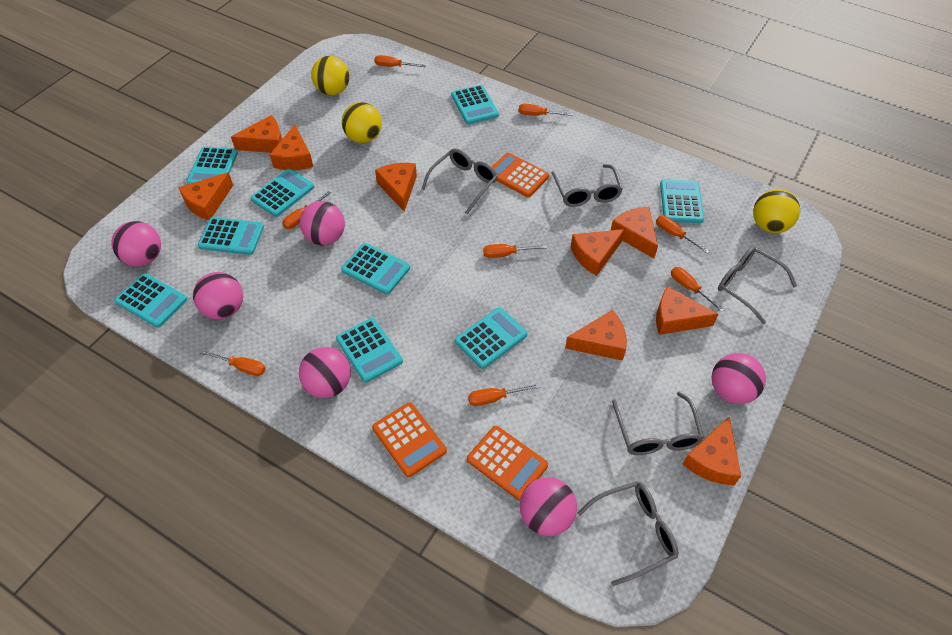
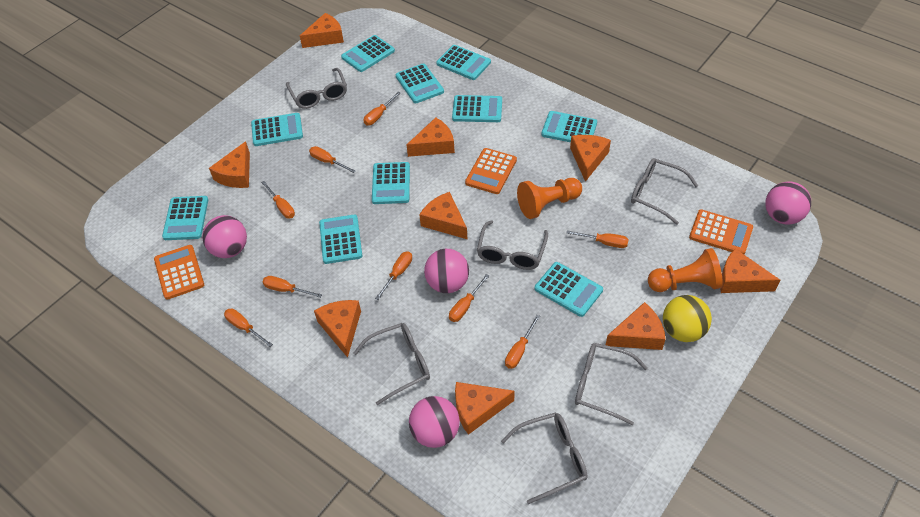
grey glasses: [422,148,498,215] [551,164,623,207] [577,481,679,586] [612,392,704,455] [718,246,797,324] = 5 -> [286,68,347,109] [354,323,430,405] [477,220,548,270] [501,412,587,504] [575,343,648,425] [631,158,698,225] = 6
orange pawn: none = 0 -> [517,178,582,219] [648,248,723,292] = 2
orange screwdriver: [200,350,266,376] [282,191,331,229] [375,55,426,67] [468,384,540,406] [483,244,547,258] [519,103,574,116] [656,216,710,254] [671,267,725,312] = 8 -> [224,308,273,347] [261,181,295,219] [263,276,322,298] [309,146,356,173] [364,91,401,125] [375,252,412,300] [449,274,489,322] [505,315,540,369] [566,230,629,248] = 9
pink ball: [111,221,161,266] [193,272,243,319] [299,347,351,398] [300,201,345,245] [520,477,577,536] [712,353,766,404] = 6 -> [202,215,247,258] [409,396,460,448] [424,249,469,293] [765,182,811,225] = 4
turquoise calculator: [115,273,187,328] [186,147,238,184] [198,217,264,255] [250,169,314,217] [336,318,403,383] [341,243,410,294] [451,85,499,124] [455,307,527,369] [660,180,704,223] = 9 -> [162,196,208,240] [251,113,303,146] [319,215,362,264] [341,35,395,72] [372,162,410,204] [396,64,444,103] [436,45,491,80] [452,95,502,122] [535,262,603,317] [541,111,597,142] = 10
yellow ball: [311,56,349,95] [342,102,382,143] [753,189,800,233] = 3 -> [663,295,712,342] = 1

